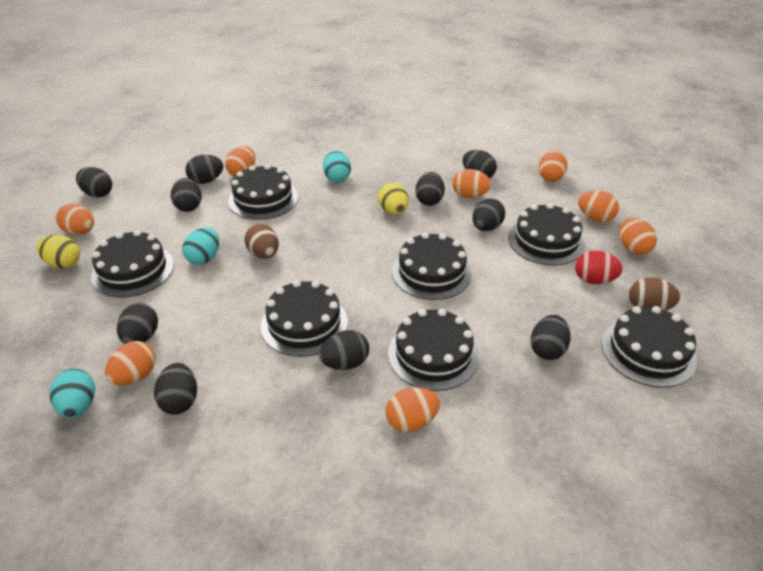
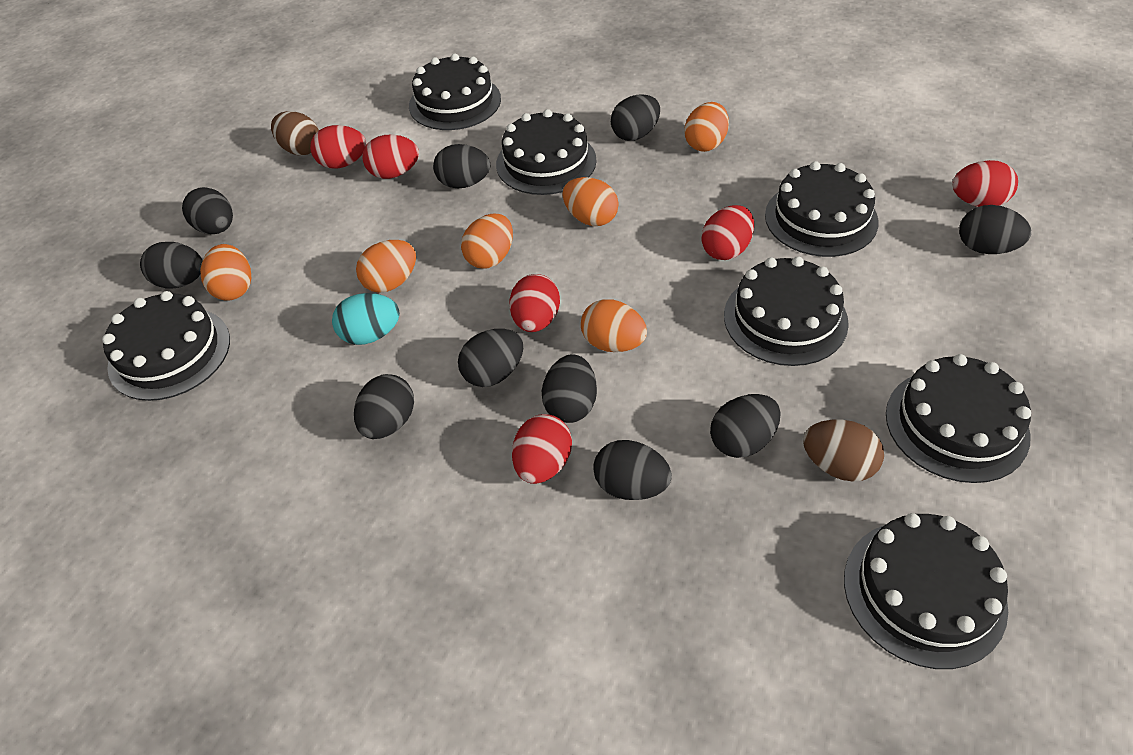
orange egg: [56,203,94,235] [105,341,156,386] [225,146,255,176] [385,387,440,432] [453,169,491,198] [539,150,568,182] [578,190,619,222] [620,218,657,255] = 8 -> [200,244,251,301] [356,240,416,293] [461,214,513,269] [562,177,619,226] [581,299,647,352] [684,102,729,152] = 6
red egg: [575,251,623,284] = 1 -> [310,125,366,169] [362,134,419,179] [509,274,560,332] [512,414,572,484] [701,205,754,260] [952,160,1018,207] = 6
turquoise egg: [50,369,95,418] [182,227,219,265] [323,150,351,182] = 3 -> [332,293,400,345] = 1
yellow egg: [37,235,80,269] [378,182,409,215] = 2 -> none = 0

